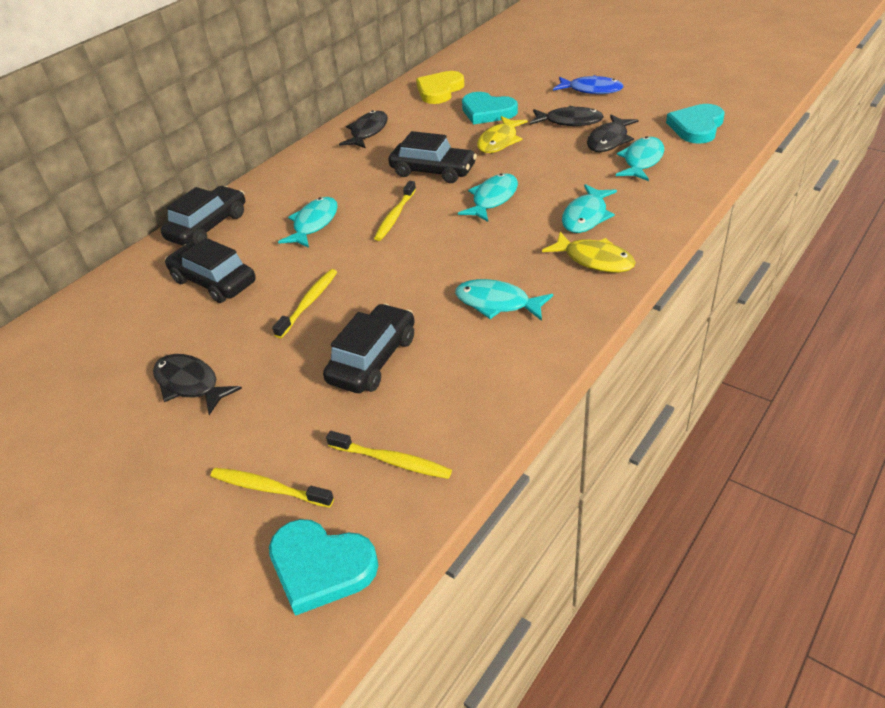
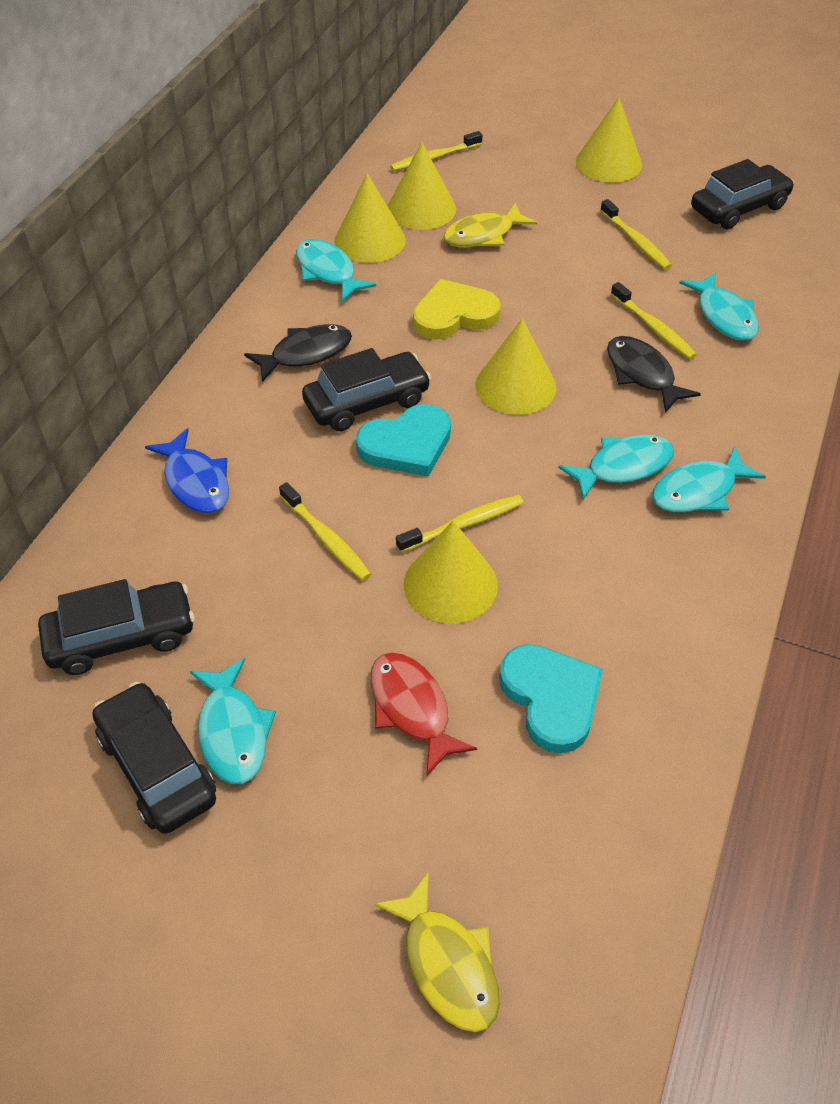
black fish: [153,354,242,415] [339,110,388,148] [530,106,604,126] [587,115,639,152] = 4 -> [244,324,352,382] [607,336,701,413] = 2
red fish: none = 0 -> [371,653,477,776] = 1
turquoise heart: [269,519,378,616] [462,92,518,125] [666,104,725,144] = 3 -> [356,404,451,477] [499,644,603,753] = 2
yellow cone: none = 0 -> [334,173,406,263] [388,142,456,230] [404,521,498,624] [475,319,556,415] [576,97,642,182] = 5
yellow toothbrush: [211,468,334,508] [272,269,337,338] [326,431,452,479] [374,181,416,241] = 4 -> [279,482,371,581] [390,131,482,171] [396,495,524,553] [600,199,672,270] [611,282,697,359] = 5

